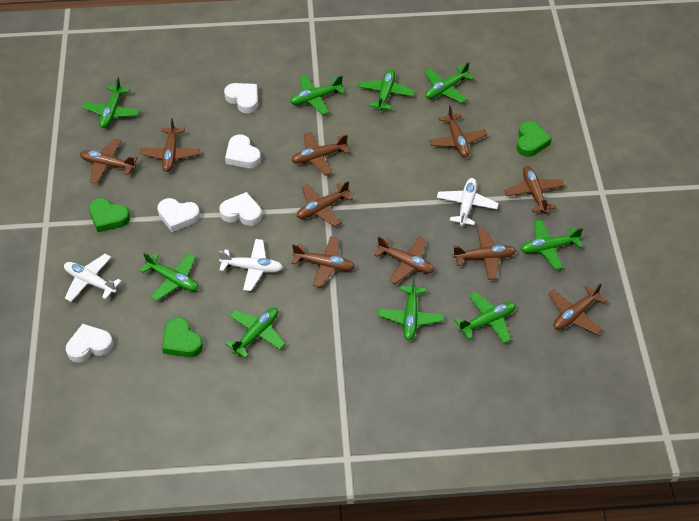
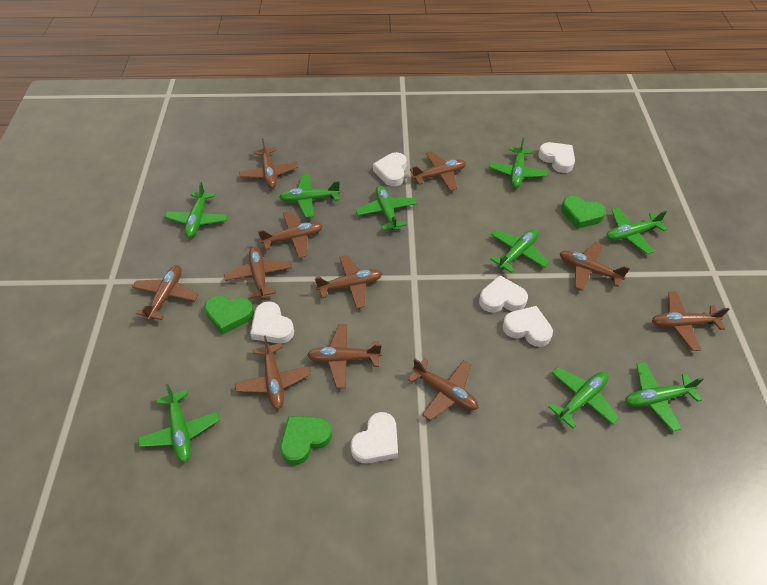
brown plane: [80,139,138,183] [140,118,200,172] [291,132,350,175] [292,236,355,287] [297,181,353,227] [374,236,434,284] [429,105,487,158] [453,228,516,280] [504,166,565,213] [548,283,607,335] = 10 -> [132,265,199,321] [224,247,292,299] [235,335,311,410] [239,138,298,188] [258,211,323,258] [307,324,382,388] [315,255,382,309] [407,358,479,420] [410,151,466,191] [560,242,630,291] [652,291,729,351] = 11
white heart: [66,324,113,363] [157,198,200,232] [219,192,262,226] [224,83,258,113] [225,135,261,168] = 5 -> [250,301,294,344] [350,412,398,464] [373,152,407,186] [479,275,528,313] [503,306,553,347] [538,142,575,173] = 6
white plane: [64,254,121,302] [218,239,283,291] [437,178,498,226] = 3 -> none = 0

